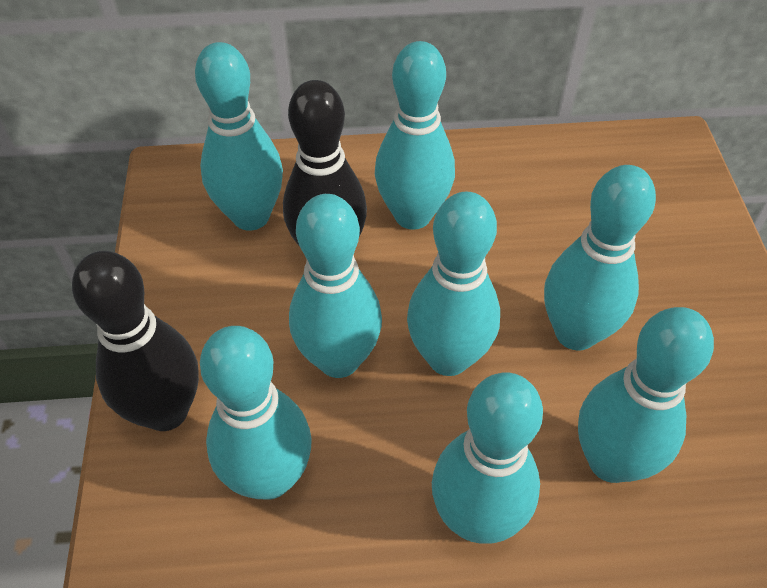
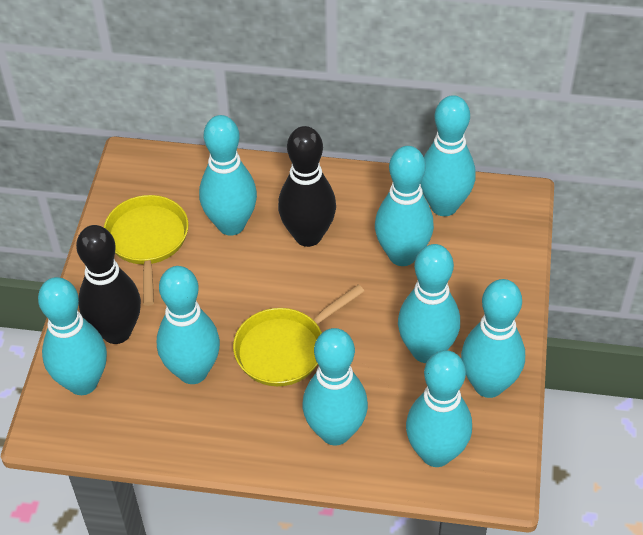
turquoise bowling pin: [195,42,283,231] [200,326,312,500] [289,194,382,378] [375,41,455,230] [407,192,500,376] [432,372,543,544] [544,165,656,350] [578,307,714,483] = 8 -> [38,277,107,395] [157,266,220,384] [199,115,257,236] [303,328,368,446] [375,146,434,266] [398,244,460,363] [406,350,472,467] [420,95,476,216] [461,279,525,398] = 9
yellow pan: none = 0 -> [104,195,189,306] [233,284,365,386] = 2

